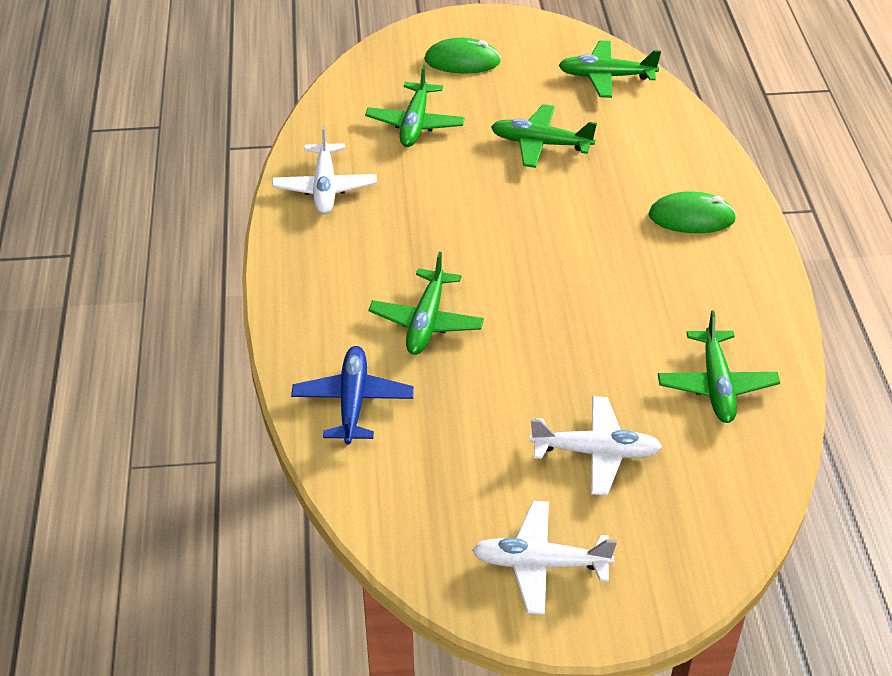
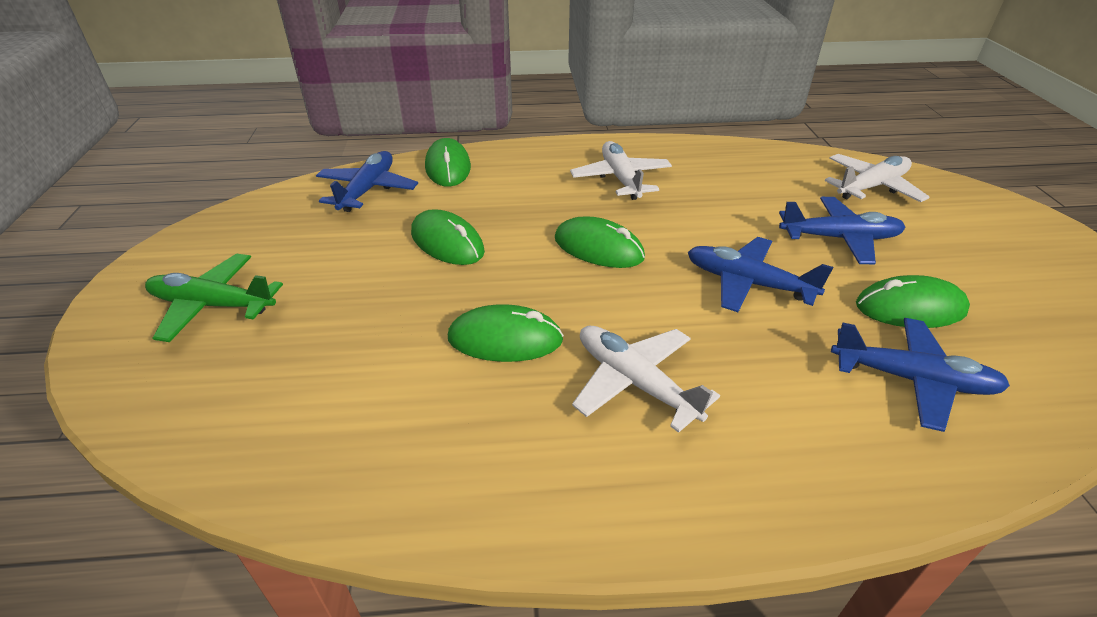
blue plane: [291,346,414,444] = 1 -> [316,151,418,212] [688,237,833,312] [779,197,906,264] [831,318,1010,432] = 4
green mouse: [424,38,501,73] [648,192,736,233] = 2 -> [411,209,485,265] [425,138,471,187] [448,304,564,362] [555,217,645,268] [856,275,970,328] = 5
green plane: [365,65,465,147] [369,252,484,355] [491,104,597,168] [559,40,661,98] [658,311,780,423] = 5 -> [145,254,283,342] = 1

